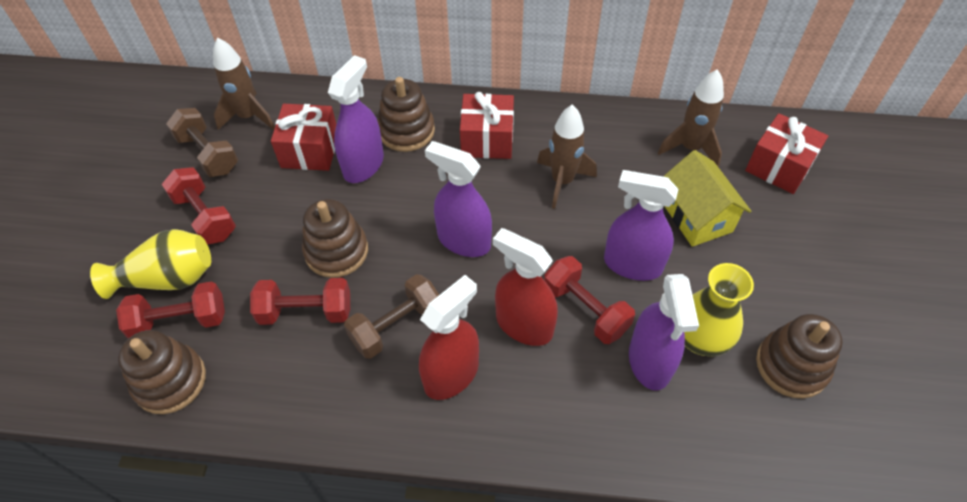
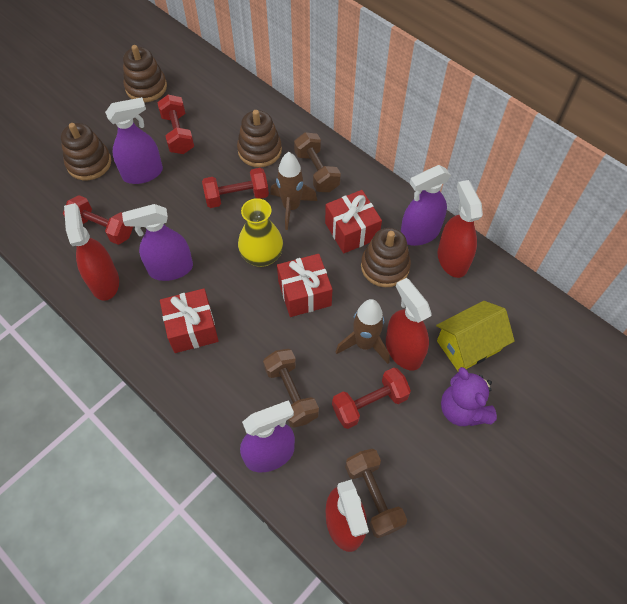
brown dumbbell: [166,108,238,177] [344,274,439,359] = 2 -> [263,349,319,428] [294,132,341,192] [345,449,407,538] = 3
brown rocket: [213,37,275,130] [537,105,597,209] [658,69,724,167] = 3 -> [270,152,317,230] [336,299,390,364] = 2
purple teddy bear: none = 0 -> [441,367,497,426] = 1
red spray bottle: [419,275,479,400] [493,228,558,346] = 2 -> [64,203,119,301] [326,480,369,552] [386,278,432,371] [437,180,483,278] = 4
yellow vase: [90,229,211,299] [684,263,754,356] = 2 -> [238,198,283,267] = 1

